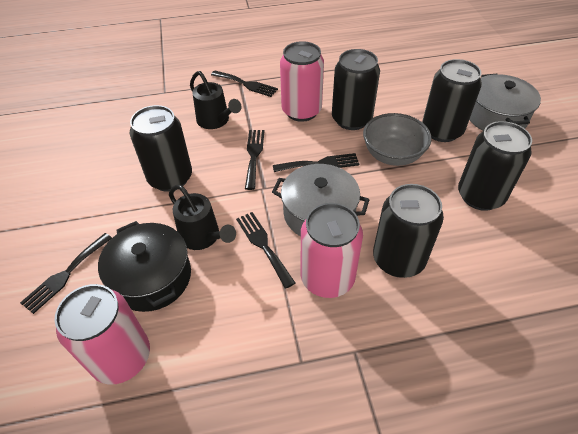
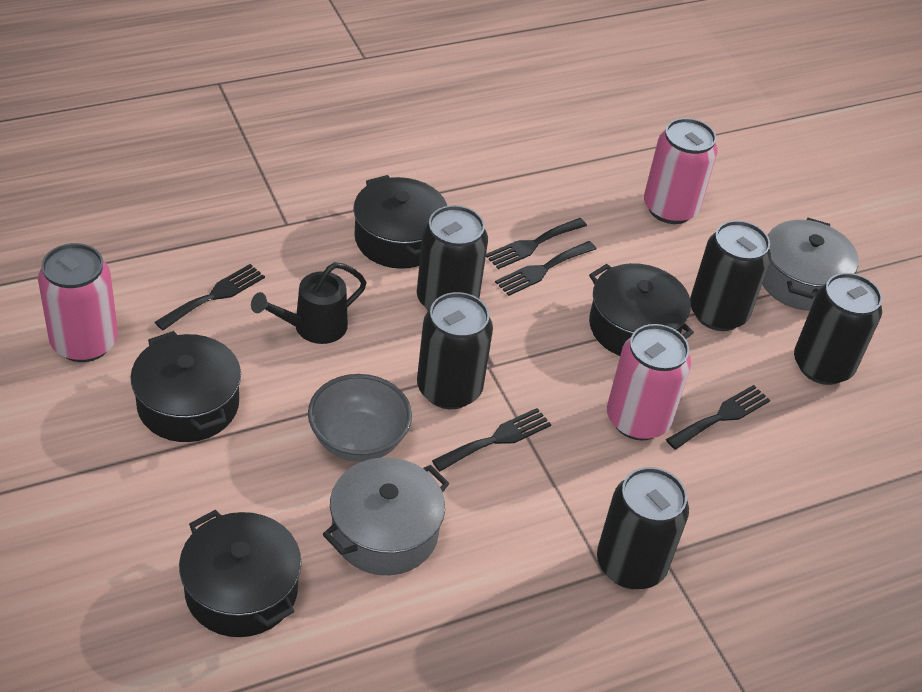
black pot: [98,221,191,312] = 1 -> [130,331,241,442] [179,510,302,637] [353,175,447,269] [589,263,694,356] = 4
black watering can: [169,185,236,250] [190,71,242,129] = 2 -> [251,262,367,344] = 1

